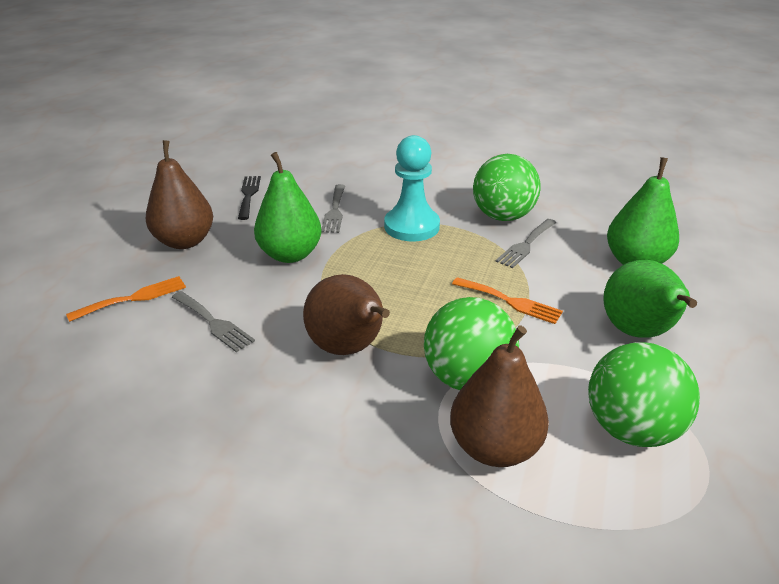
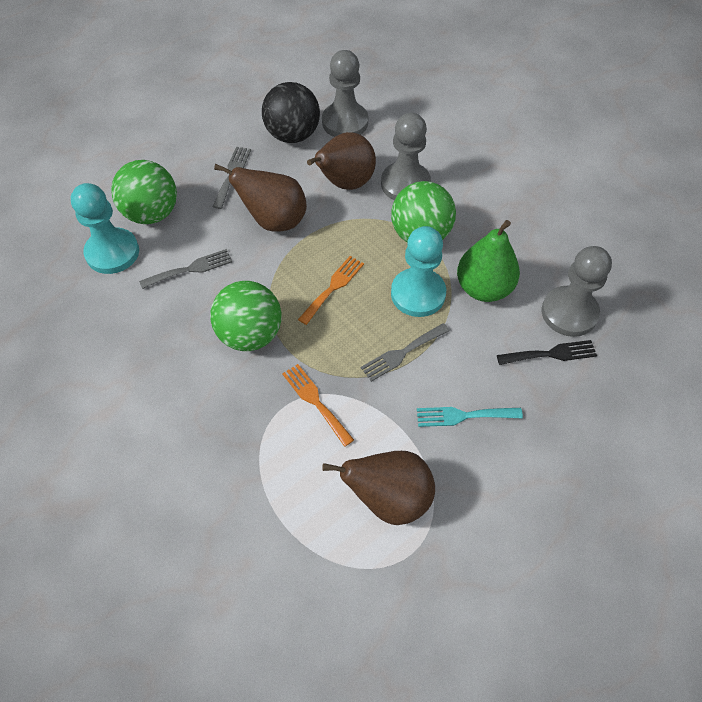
black ball: none = 0 -> [262,82,320,143] = 1
green pear: [254,152,322,263] [603,260,697,338] [607,157,679,265] = 3 -> [457,220,520,302] = 1
grey pawn: none = 0 -> [322,50,368,137] [381,113,431,200] [542,246,612,337] = 3
turquoise fork: none = 0 -> [417,407,523,427] = 1
turquoise pawn: [384,135,440,242] = 1 -> [71,183,139,274] [391,226,446,317] = 2

